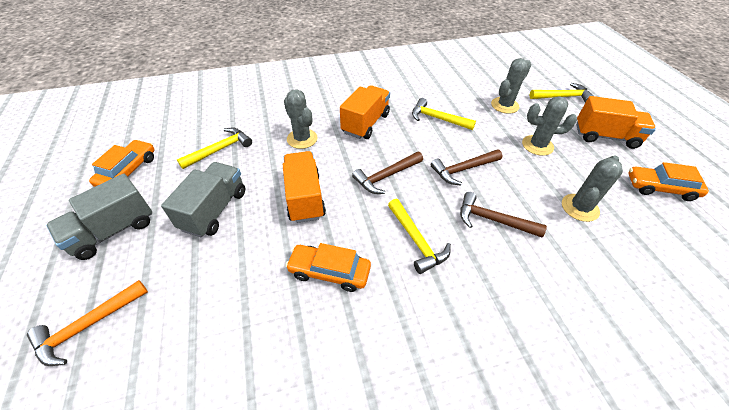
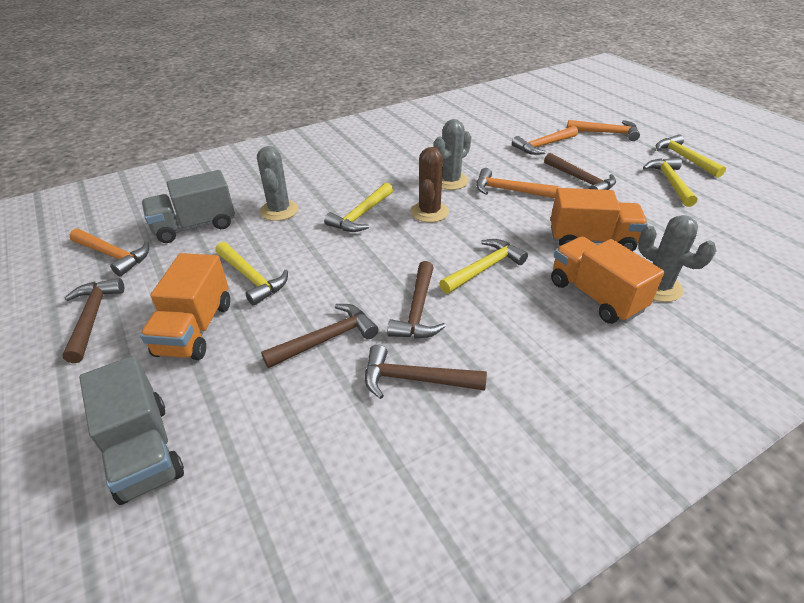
brown cactus: none = 0 -> [411,147,449,222] = 1
brown hammer: [352,152,423,194] [431,149,502,186] [460,192,547,237] = 3 -> [62,278,124,363] [261,304,378,368] [365,344,487,399] [387,261,446,338] [544,153,616,190] = 5
grey cactus: [284,89,318,149] [491,58,531,114] [522,96,577,156] [562,155,623,222] = 4 -> [257,146,298,221] [433,119,471,190] [638,215,717,302] = 3
orange car: [89,140,155,187] [285,243,371,292] [628,162,709,201] = 3 -> none = 0
orange hammer: [27,280,148,366] = 1 -> [70,229,150,276] [476,168,558,198] [512,126,578,155] [567,120,640,141] = 4
yellow hammer: [177,128,252,169] [388,199,451,274] [412,98,476,130] [530,83,594,103] = 4 -> [215,242,288,306] [324,183,393,232] [439,239,528,294] [643,158,697,207] [656,134,726,178] = 5

